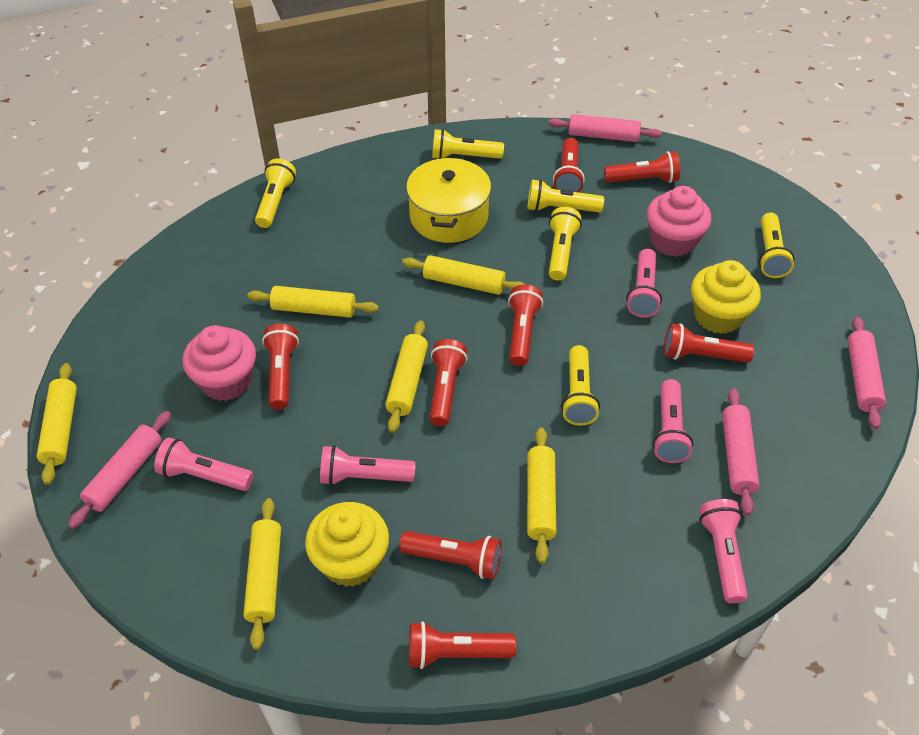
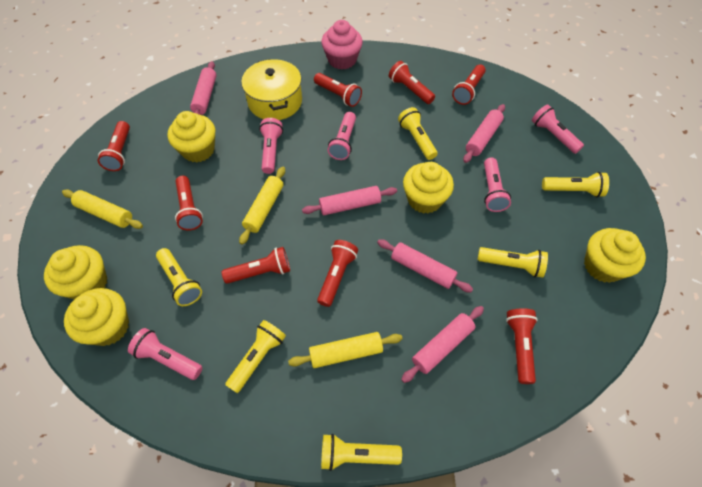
pink cupcake: [183,325,256,401] [647,186,711,257] = 2 -> [321,20,363,70] = 1
pink rolling pin: [68,411,171,529] [548,114,662,142] [722,388,759,516] [847,317,886,429] = 4 -> [190,61,217,115] [302,186,397,215] [377,239,473,292] [401,306,484,383] [463,104,505,163] = 5
yellow cupcake: [305,502,389,587] [691,260,761,334] = 2 -> [44,245,107,299] [64,288,129,346] [167,111,215,163] [403,162,454,214] [584,228,646,283] = 5
yellow rolling pin: [37,363,77,485] [243,498,281,650] [247,286,379,318] [385,320,428,433] [402,255,524,295] [527,428,556,564] = 6 -> [62,189,143,229] [239,167,285,245] [288,332,403,368] = 3

